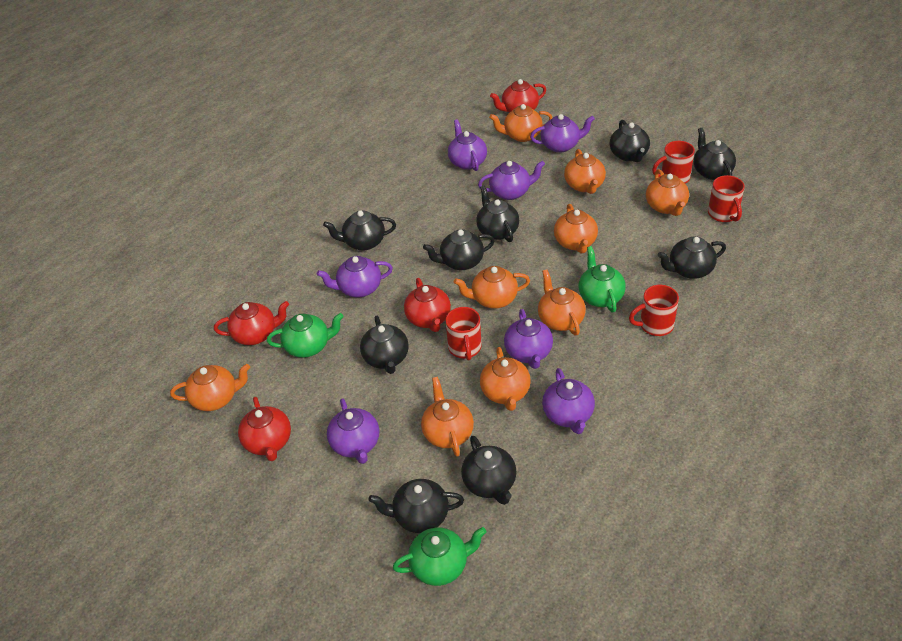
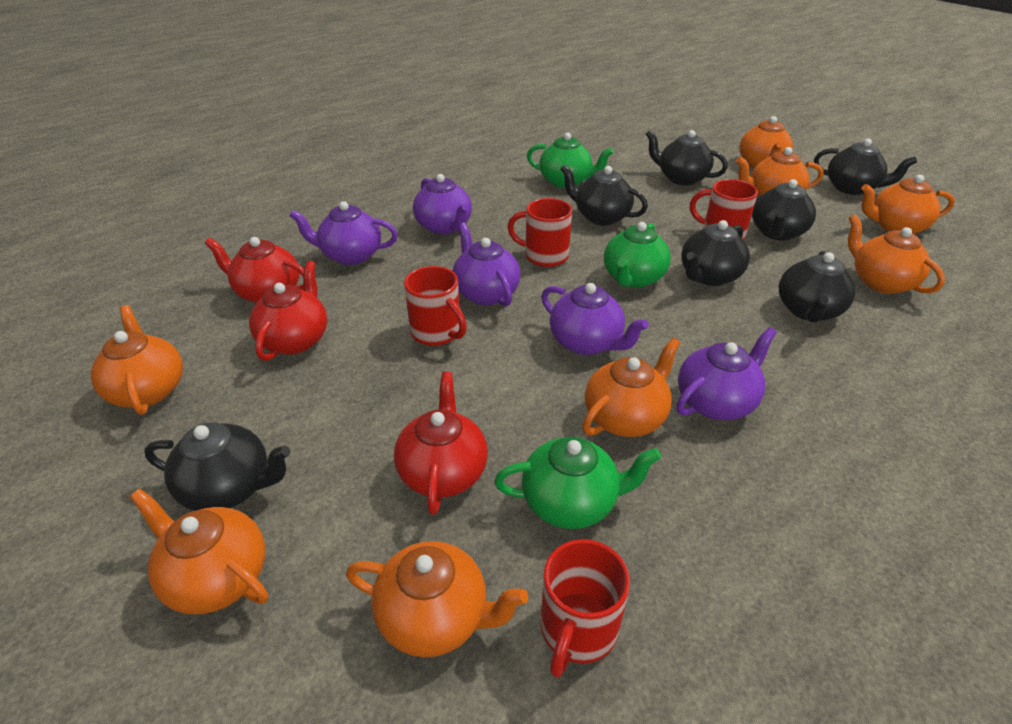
black teapot: [323,210,396,250] [360,316,409,374] [368,479,464,533] [423,229,495,270] [461,436,517,505] [476,185,519,242] [610,120,650,162] [658,236,726,279] [693,128,736,180] = 9 -> [144,423,291,511] [560,164,648,225] [646,130,728,185] [681,220,750,286] [752,179,816,241] [779,251,856,323] [814,138,917,195] = 7
orange teapot: [170,364,250,411] [421,377,474,456] [454,266,530,309] [480,347,531,411] [489,104,552,142] [538,269,586,335] [554,204,598,254] [564,149,606,194] [646,169,689,216] = 9 -> [90,305,183,415] [130,489,268,614] [346,541,528,657] [582,337,681,437] [736,147,823,197] [739,116,793,168] [848,214,945,294] [861,175,955,234] = 8
purple teapot: [317,256,393,297] [327,398,379,464] [448,119,487,171] [478,161,545,200] [504,309,553,369] [530,114,595,153] [542,368,595,434] = 7 -> [290,201,398,265] [413,174,472,235] [452,223,521,306] [541,283,649,355] [676,327,777,420] = 5
red teapot: [214,301,289,345] [238,397,291,461] [404,278,451,332] [490,79,546,113] = 4 -> [205,237,304,303] [249,261,327,361] [394,372,488,515] = 3

